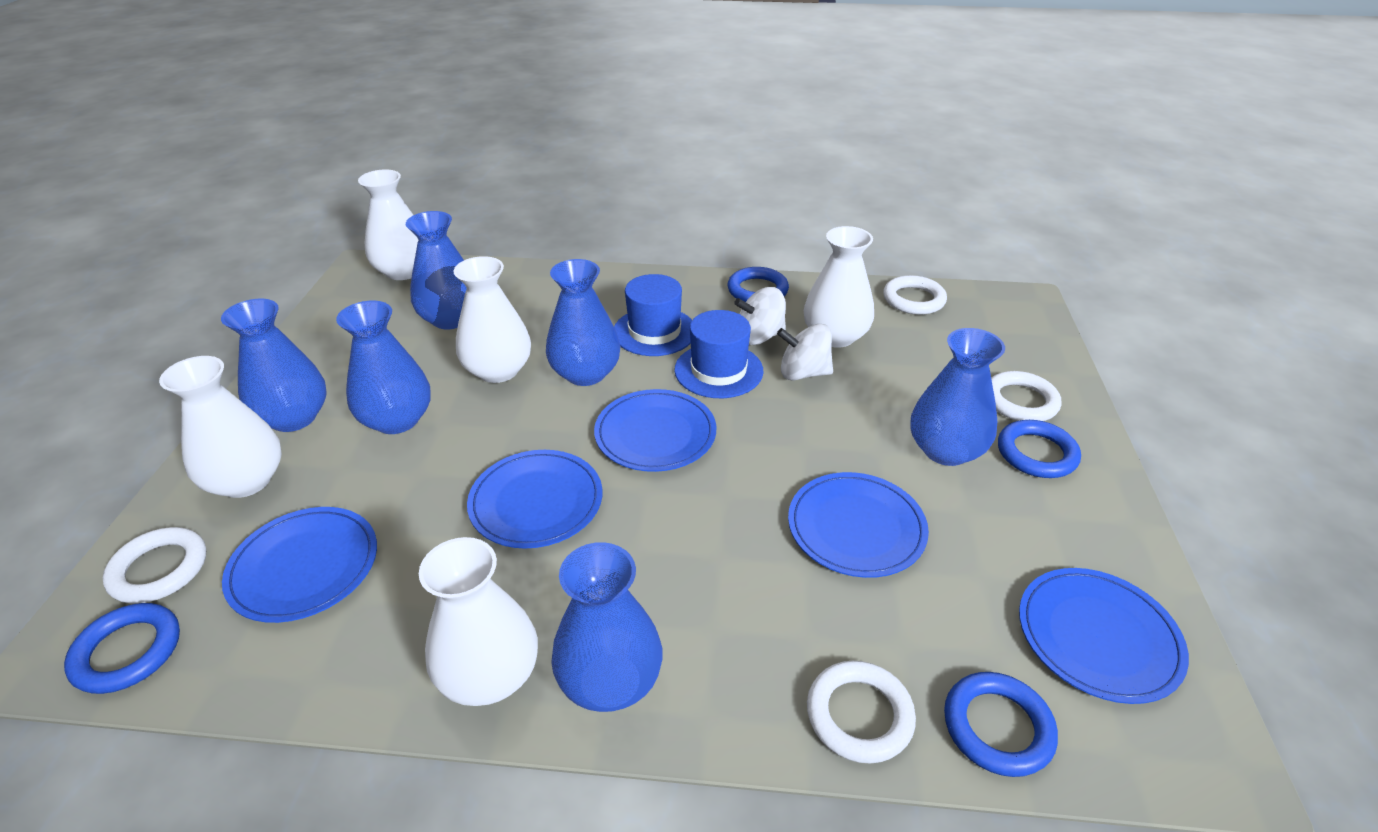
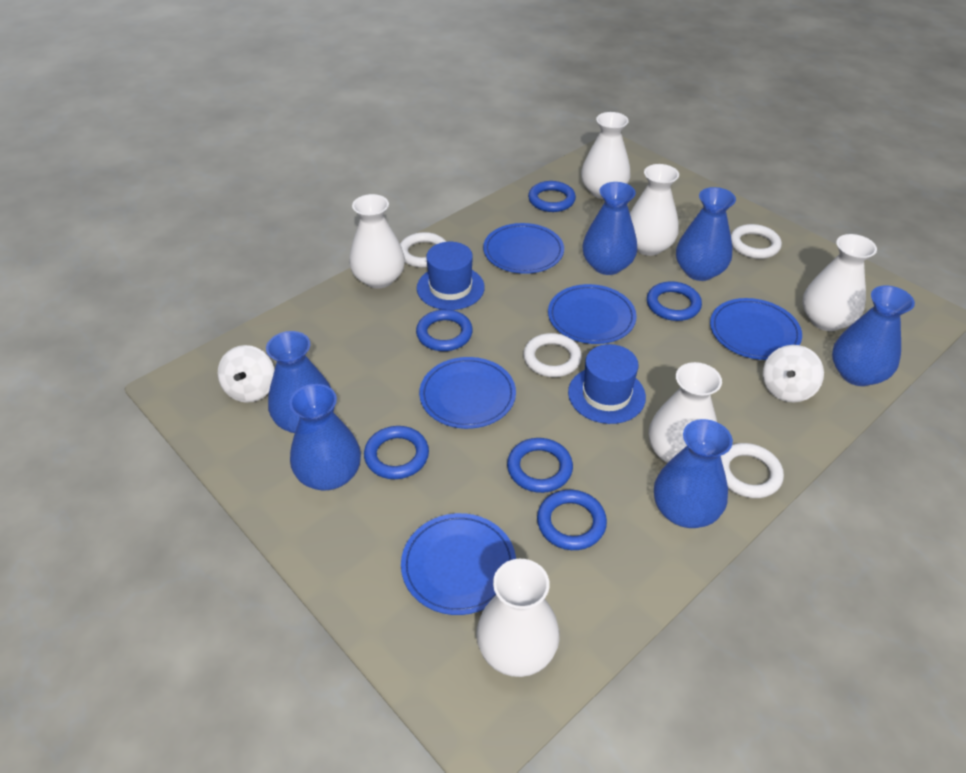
blue ring: [64,603,180,694] [728,267,789,302] [944,672,1058,777] [998,420,1081,478] = 4 -> [364,426,429,479] [416,309,473,351] [507,438,573,493] [528,181,576,212] [537,490,607,550] [647,281,702,321] = 6
white vase: [159,356,282,498] [358,169,418,280] [419,537,538,706] [454,256,531,383] [804,226,874,348] = 5 -> [349,194,405,288] [476,559,560,677] [581,112,630,199] [630,164,679,256] [649,362,722,463] [803,234,877,331] = 6

